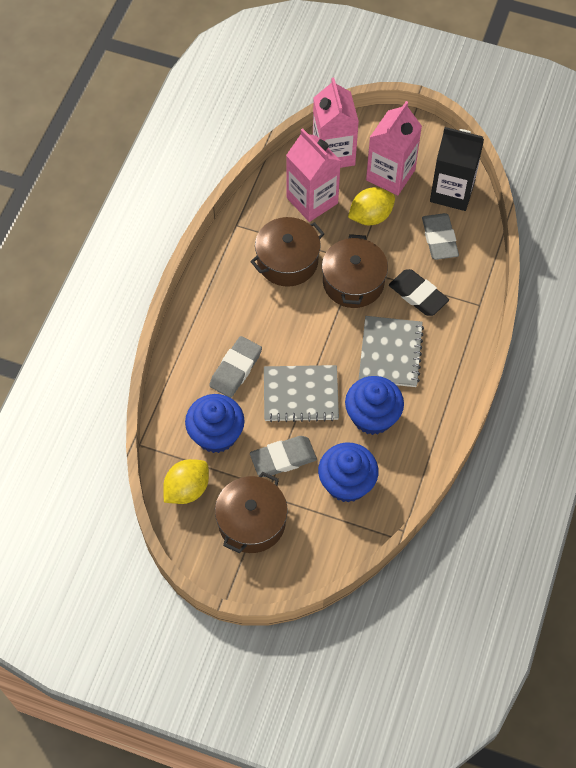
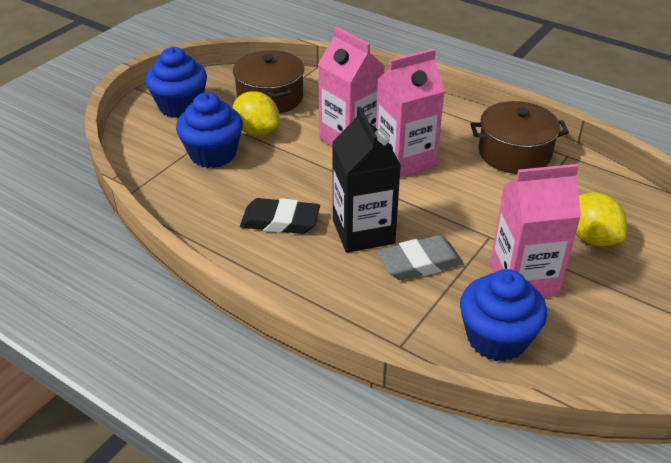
brown pot: [215,472,288,553] [250,217,325,287] [322,234,388,308] = 3 -> [233,50,304,114] [471,101,569,174] = 2
grey eraser: [209,336,262,398] [250,436,317,477] [422,213,459,260] = 3 -> [377,235,463,280] = 1
grey notebook: [264,365,339,422] [359,316,424,387] = 2 -> none = 0

